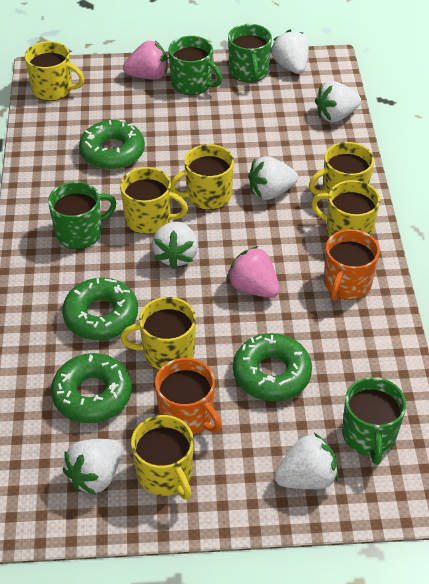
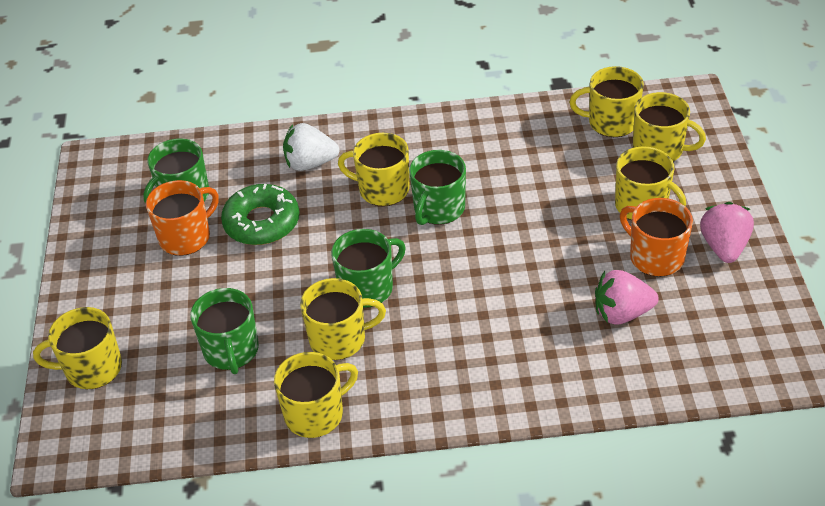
green donut: [51,353,132,423] [62,278,138,340] [79,120,145,170] [233,333,312,401] = 4 -> [221,184,299,245] = 1
white strawberry: [63,439,122,495] [152,221,198,269] [248,156,298,200] [271,30,309,74] [274,433,338,489] [315,81,361,122] = 6 -> [283,123,339,171] = 1

